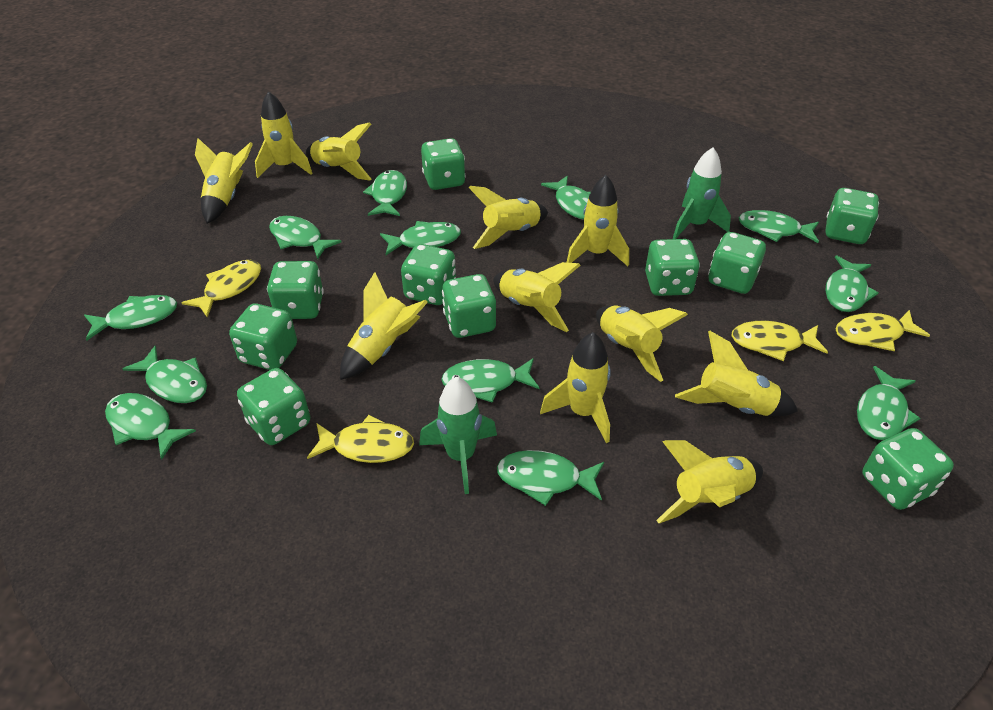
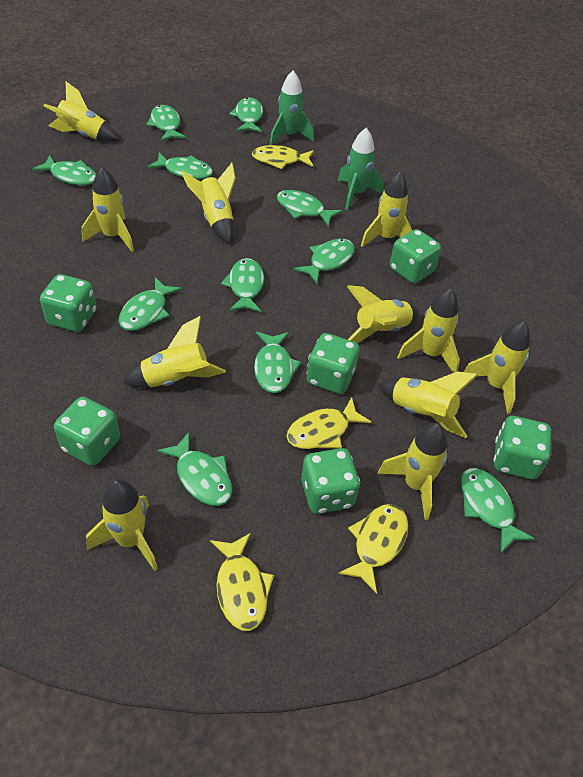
green dice: [229,303,297,370] [237,368,310,445] [267,261,324,319] [401,244,456,305] [421,138,466,190] [442,274,496,338] [645,239,700,296] [708,232,766,294] [826,188,879,244] [862,428,954,510] = 10 -> [40,274,97,332] [54,397,120,466] [301,448,360,514] [306,333,360,394] [390,229,441,283] [493,416,551,479] = 6
green fish: [84,295,177,340] [105,393,196,460] [123,346,207,403] [269,216,342,260] [363,170,407,216] [380,221,461,255] [441,358,539,403] [497,450,604,506] [541,176,591,220] [739,210,819,243] [825,255,878,312] [857,366,920,440] = 12 -> [33,155,96,185] [119,277,182,331] [146,105,186,141] [147,153,213,179] [157,432,233,506] [221,258,264,313] [229,97,263,132] [254,332,301,393] [277,190,342,227] [294,239,355,284] [461,468,535,553] = 11

